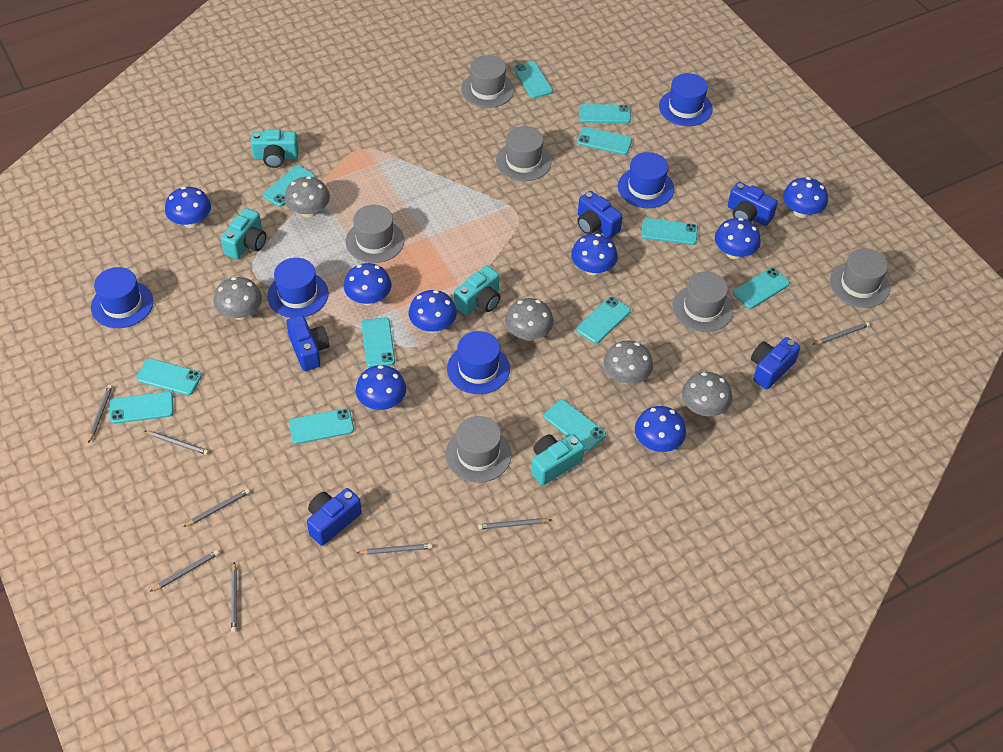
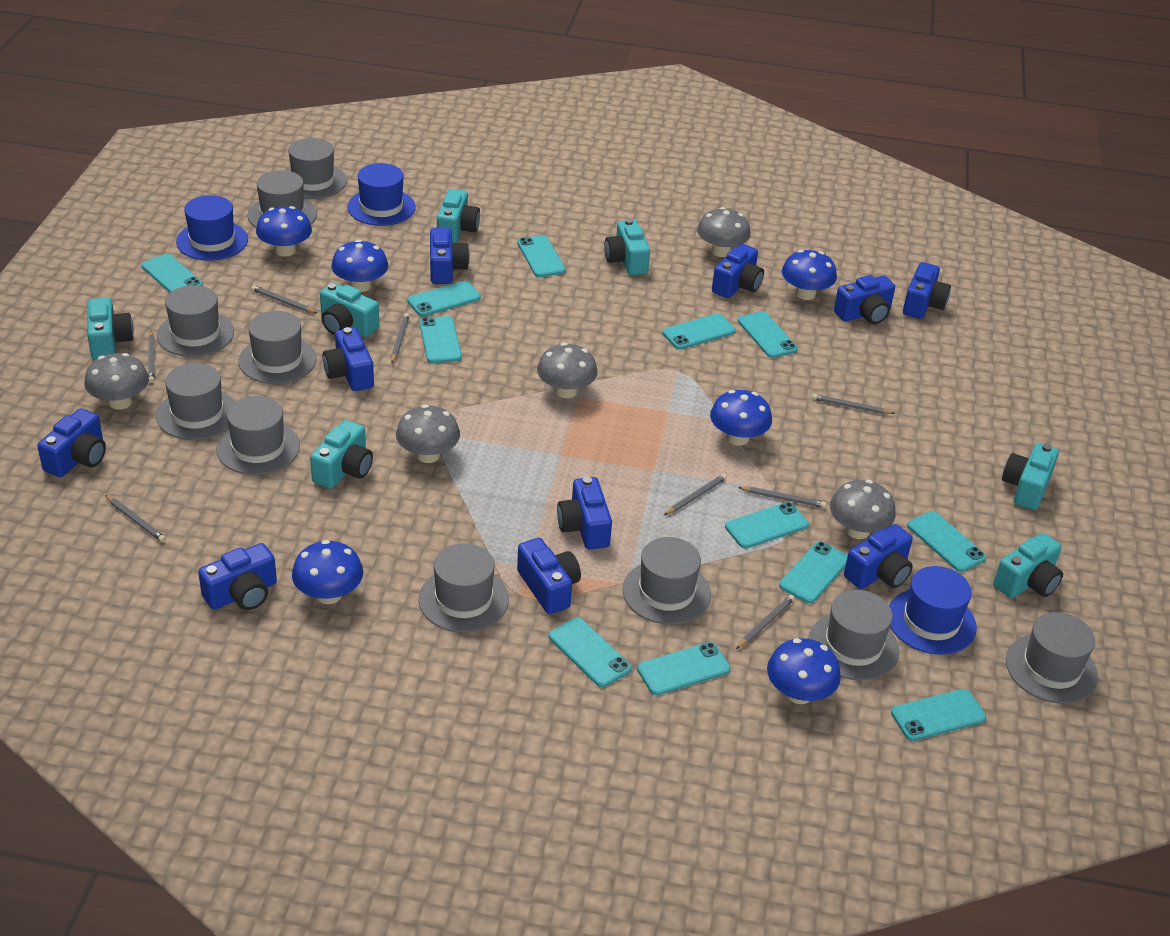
blue camera: [286,315,329,371] [307,488,362,546] [577,191,623,238] [728,182,778,226] [751,337,800,389] = 5 -> [37,408,106,477] [198,543,277,610] [323,327,374,391] [430,228,470,284] [517,538,581,614] [557,477,612,549] [712,244,764,298] [834,275,895,324] [844,524,913,589] [903,262,951,319] = 10
blue hat: [91,267,153,328] [267,258,329,318] [447,331,510,394] [618,152,674,208] [659,73,713,126] = 5 -> [176,195,248,261] [347,163,416,226] [889,566,977,655] = 3
blue mushroom: [165,187,211,228] [344,263,391,306] [356,365,406,410] [409,290,457,333] [571,234,618,275] [635,406,686,452] [715,218,761,259] [783,177,828,218] = 8 -> [256,206,312,257] [292,540,363,604] [331,240,388,292] [710,390,772,446] [767,638,841,704] [782,250,837,300] = 6
grey hat: [345,205,404,263] [445,416,512,483] [461,55,514,108] [496,126,552,181] [672,271,733,332] [830,248,890,308] = 6 -> [156,363,235,440] [157,285,234,357] [216,396,300,475] [238,311,317,384] [248,170,317,228] [286,138,347,199] [419,543,509,632] [623,537,711,625] [808,590,899,681] [1006,612,1098,704] = 10
turquoise camera: [221,208,266,259] [250,129,299,168] [454,266,501,315] [531,434,585,485] = 4 -> [87,298,134,360] [310,420,373,489] [320,283,379,337] [437,189,480,243] [604,219,650,275] [993,533,1063,598] [1002,443,1059,510] = 7

